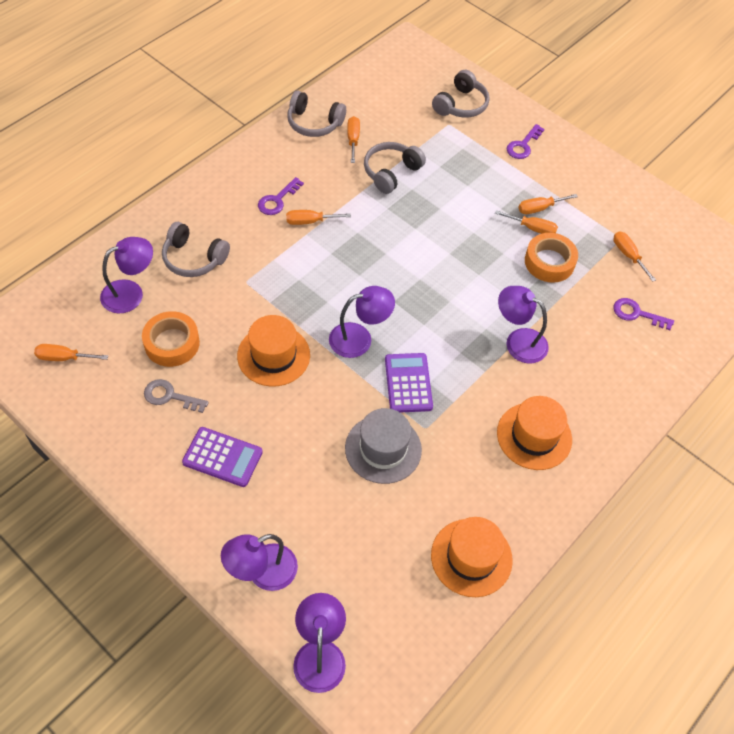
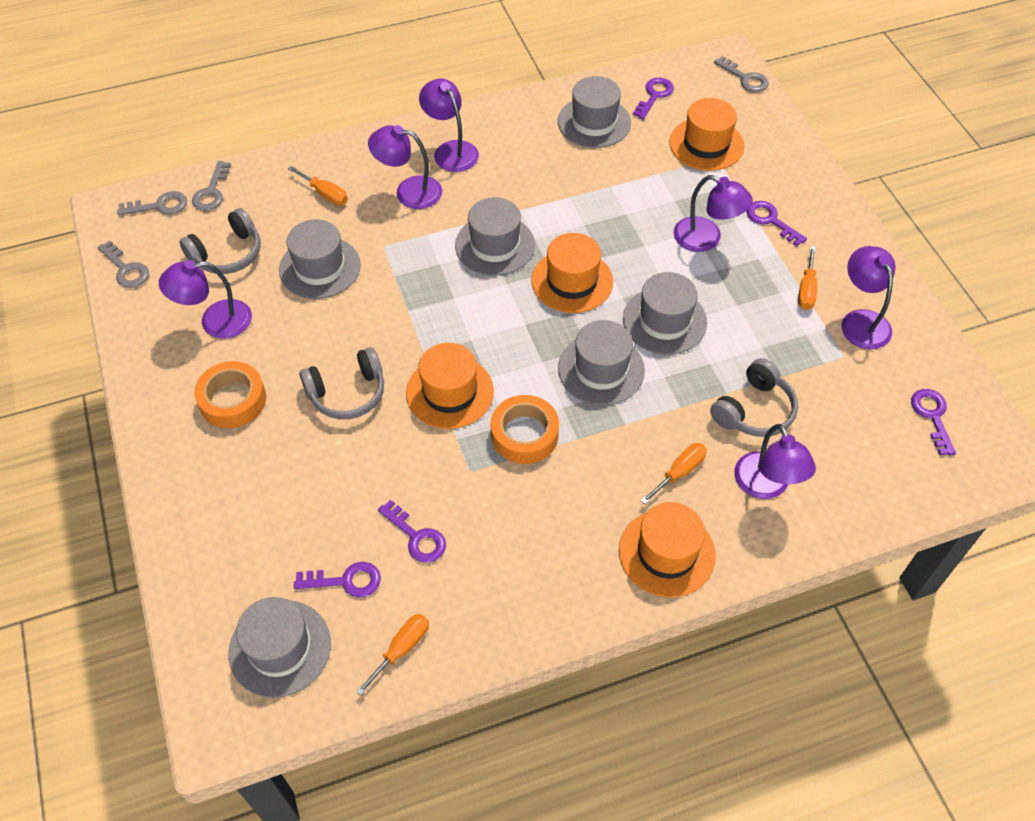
grey hat: [345,408,422,484] = 1 -> [228,597,331,698] [279,219,361,299] [455,197,535,276] [558,76,631,148] [558,320,645,405] [623,272,707,355] = 6
grey headphones: [162,222,230,277] [287,91,346,137] [364,142,426,194] [432,70,489,117] = 4 -> [179,208,261,274] [300,347,384,419] [710,358,798,437] = 3
grey key: [144,379,209,413] = 1 -> [97,240,149,288] [117,191,187,215] [192,161,231,211] [714,56,769,92] = 4
orange hat: [237,315,310,387] [431,517,513,597] [497,396,572,470] = 3 -> [406,343,494,429] [531,233,613,313] [619,502,716,597] [669,98,744,171] = 4
orange screwdriver: [34,344,108,361] [286,210,351,225] [347,116,360,163] [495,210,558,234] [518,194,578,214] [613,231,656,282] = 6 -> [288,166,348,205] [356,614,429,696] [641,443,707,504] [798,246,817,310] = 4
purple calculator: [182,427,263,487] [385,353,433,413] = 2 -> none = 0
purple key: [258,177,304,215] [507,124,545,159] [614,298,674,330] = 3 -> [294,562,381,597] [378,500,446,563] [633,78,674,119] [746,201,807,246] [911,389,956,456] = 5
purple lamp: [100,237,153,313] [221,534,298,591] [293,593,346,693] [329,286,395,358] [498,286,549,364] = 5 -> [159,260,252,339] [368,125,442,209] [419,78,479,172] [673,175,753,252] [734,424,816,499] [841,246,895,350] = 6

